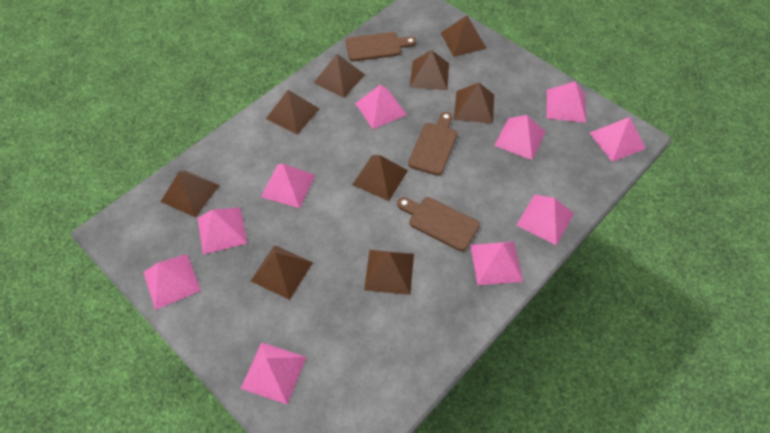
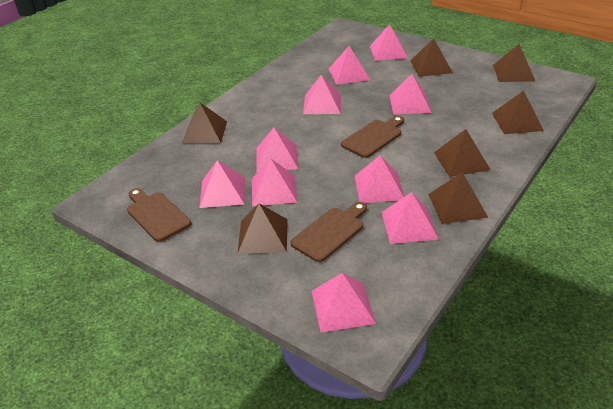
brown pyramid: [160,171,220,217] [251,245,313,300] [266,90,319,134] [314,54,365,98] [352,155,408,201] [364,250,414,295] [410,50,449,90] [441,15,487,57] [454,83,494,124] = 9 -> [182,102,227,143] [237,203,288,254] [411,38,453,77] [428,173,488,224] [434,129,491,177] [492,91,544,134] [493,44,535,82] = 7

